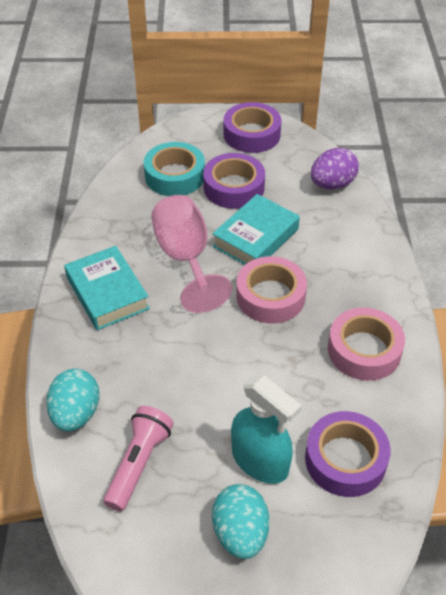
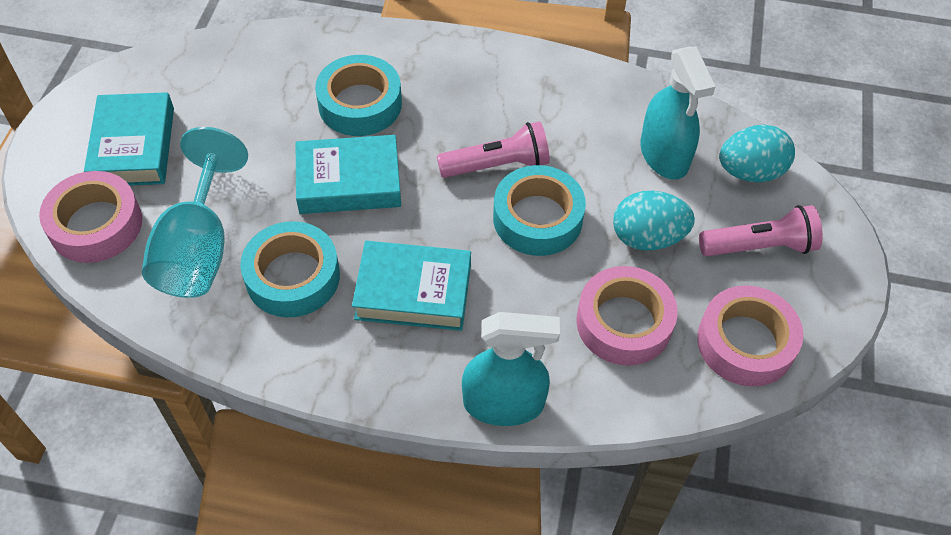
pink flashlight: [103,406,174,511] = 1 -> [437,121,550,178] [699,205,823,256] = 2
pink goblet: [151,195,232,313] = 1 -> none = 0
pink tape: [236,256,307,324] [328,307,405,381] = 2 -> [39,171,142,263] [576,266,678,366] [697,285,803,387] = 3
purple egg: [311,148,359,189] = 1 -> none = 0
purple tape: [203,153,265,209] [223,102,282,153] [305,411,391,497] = 3 -> none = 0
turquoise book: [64,246,150,330] [212,194,300,265] = 2 -> [84,92,174,186] [296,135,401,214] [352,241,471,331] = 3
turquoise goblet: none = 0 -> [142,127,248,298] = 1
turquoise spray bottle: [231,375,302,484] = 1 -> [462,312,560,426] [640,47,716,180] = 2
turquoise tape: [144,142,205,196] = 1 -> [240,221,340,317] [315,55,402,136] [493,165,586,256] = 3

